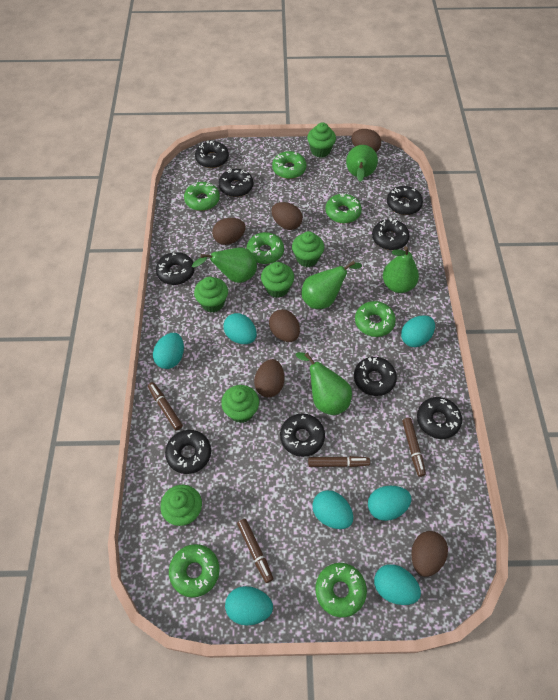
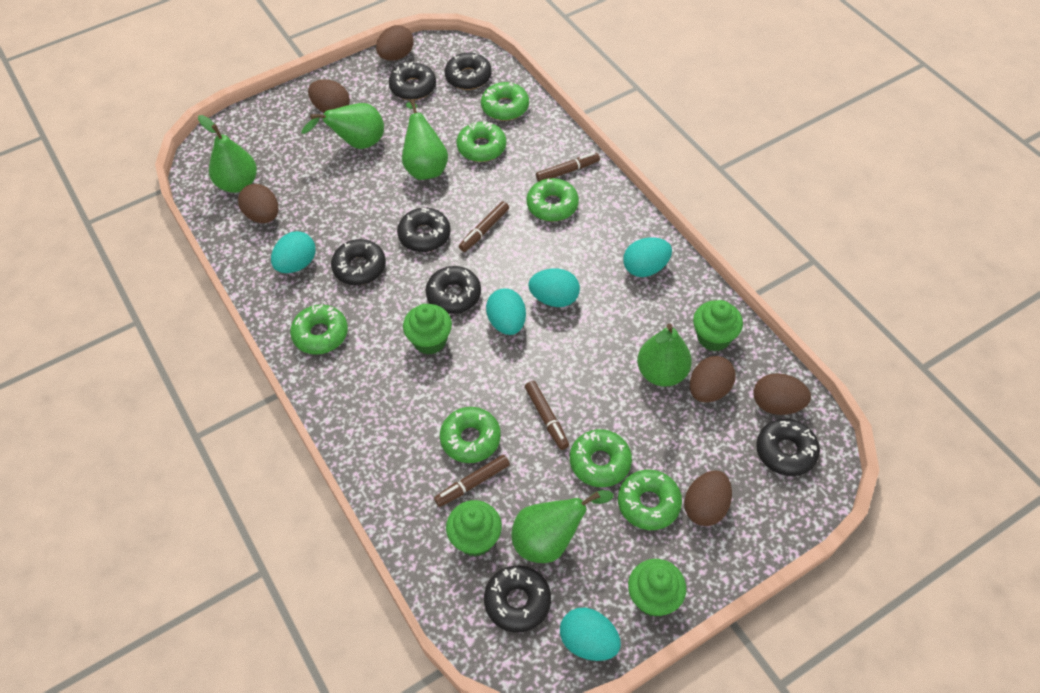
black donut: [156,252,195,285] [165,430,211,474] [195,141,229,168] [218,169,254,197] [280,414,325,457] [354,357,397,396] [372,218,410,250] [387,186,423,215] [417,397,462,439] = 9 -> [331,239,386,285] [389,62,436,100] [397,208,451,252] [425,266,481,314] [445,53,492,90] [484,565,551,633] [756,419,820,476] = 7
green cupcake: [160,485,202,526] [194,277,228,313] [221,385,259,423] [261,262,294,298] [292,231,324,267] [307,122,336,158] = 6 -> [403,304,452,355] [446,500,502,556] [628,559,686,617] [693,300,743,351] = 4
turquoise egg: [153,333,184,369] [223,313,257,344] [225,586,273,625] [312,490,353,529] [368,486,412,521] [374,564,421,605] [401,315,435,347] = 7 -> [271,231,316,273] [486,289,526,335] [529,268,580,307] [560,608,621,661] [623,237,672,277] = 5

